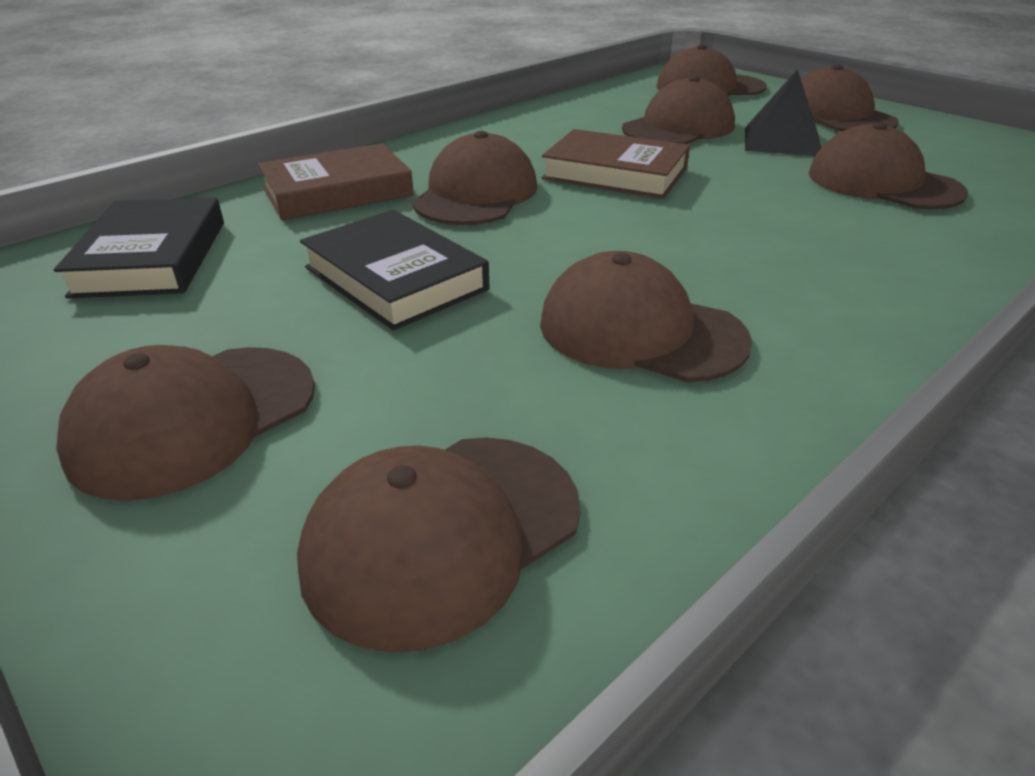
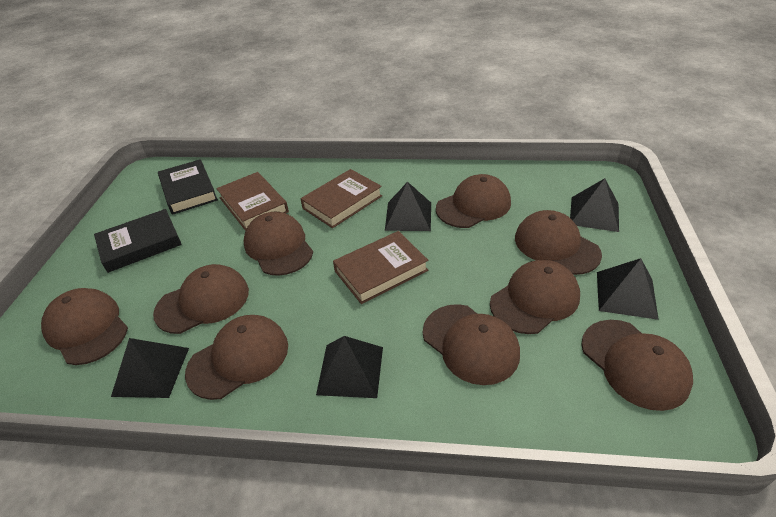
black pyramid: [745,69,821,156] = 1 -> [111,338,189,398] [316,336,383,398] [385,182,431,231] [570,178,619,232] [597,258,659,320] = 5
brown book: [258,143,414,220] [542,129,690,199] = 2 -> [216,172,289,231] [300,169,382,228] [333,231,428,304] = 3
brown cap: [56,345,315,501] [297,437,581,653] [412,131,537,225] [540,251,752,383] [622,76,735,144] [656,44,767,96] [801,64,899,132] [808,122,968,209] = 8 -> [41,288,128,365] [153,264,249,334] [185,315,288,400] [244,212,313,276] [423,304,520,385] [436,174,511,228] [490,260,580,334] [515,210,602,275] [581,320,693,411] = 9

